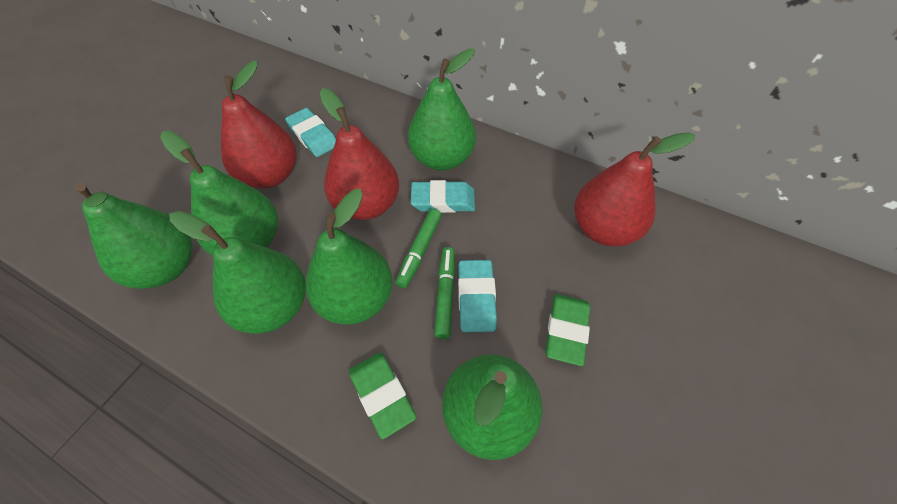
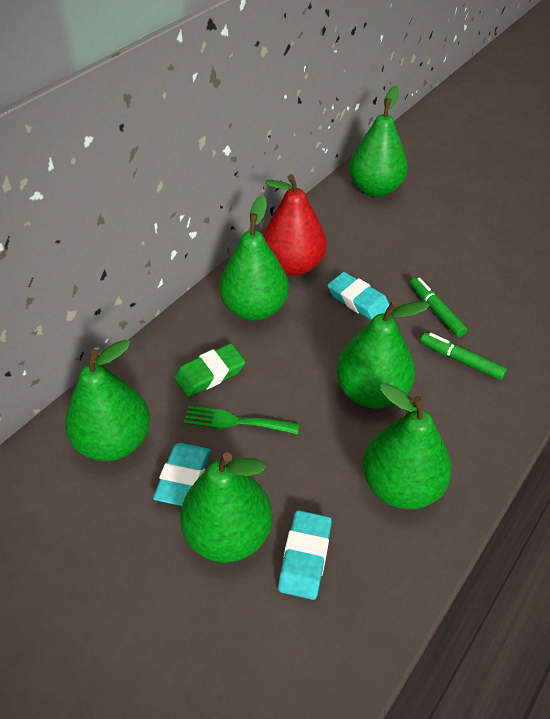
green eraser: [349,353,416,439] [545,294,590,366] = 2 -> [174,343,246,397] = 1
green fork: none = 0 -> [183,406,300,435] = 1
red pear: [221,61,297,188] [320,88,399,220] [574,132,695,247] = 3 -> [263,174,327,276] = 1

